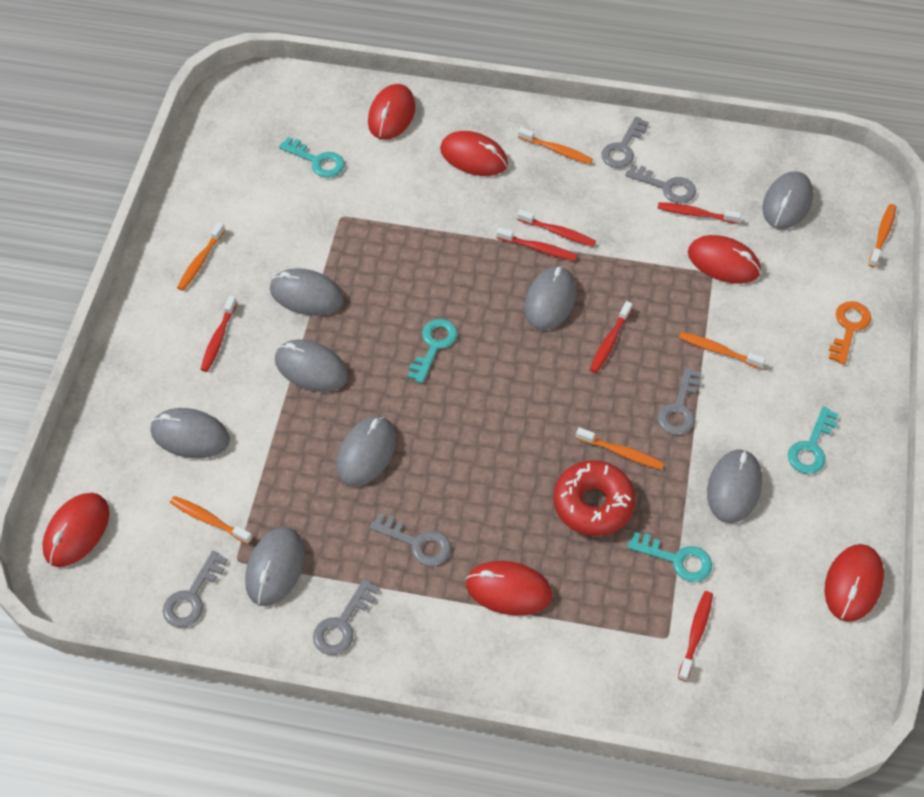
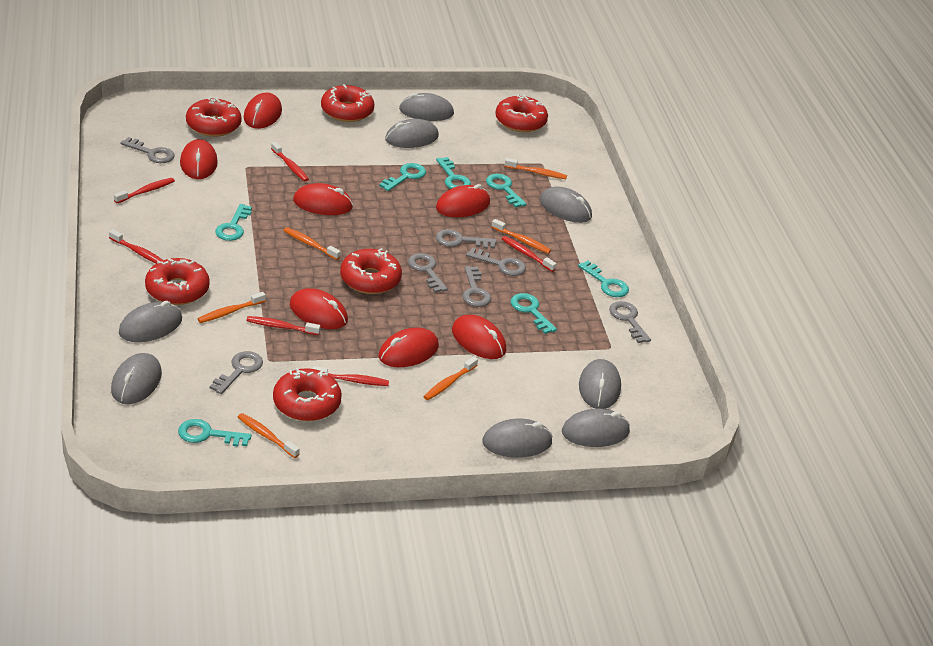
grey key: [163,551,228,628] [313,578,379,655] [370,513,451,566] [601,116,649,168] [625,164,696,203] [658,367,702,435] = 6 -> [120,137,175,163] [210,351,263,394] [408,253,448,293] [436,229,497,249] [462,266,491,307] [466,248,526,276] [609,301,651,343] = 7
orange key: [829,301,871,365] = 1 -> none = 0
red donut: [553,460,636,536] = 1 -> [145,258,210,305] [186,97,242,137] [273,368,342,421] [321,84,374,122] [340,248,402,294] [495,94,548,132] = 6
red mouse: [42,493,110,567] [368,84,416,140] [440,131,508,176] [466,561,552,616] [688,235,761,284] [825,544,884,622] = 6 -> [180,139,218,179] [244,93,282,129] [290,288,348,329] [293,183,353,215] [379,328,439,367] [436,184,490,217] [452,315,506,359] = 7
turquoise key: [279,137,345,178] [407,319,458,383] [627,532,712,582] [788,406,839,474] = 4 -> [178,419,252,446] [215,204,252,241] [379,163,426,191] [436,157,471,189] [486,174,527,208] [511,293,557,334] [578,261,629,297] = 7

